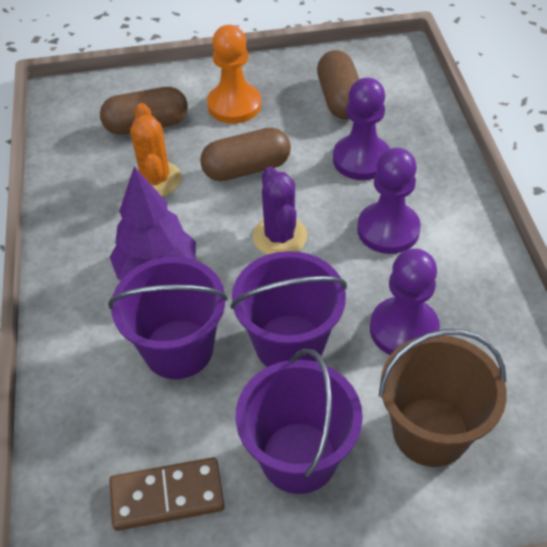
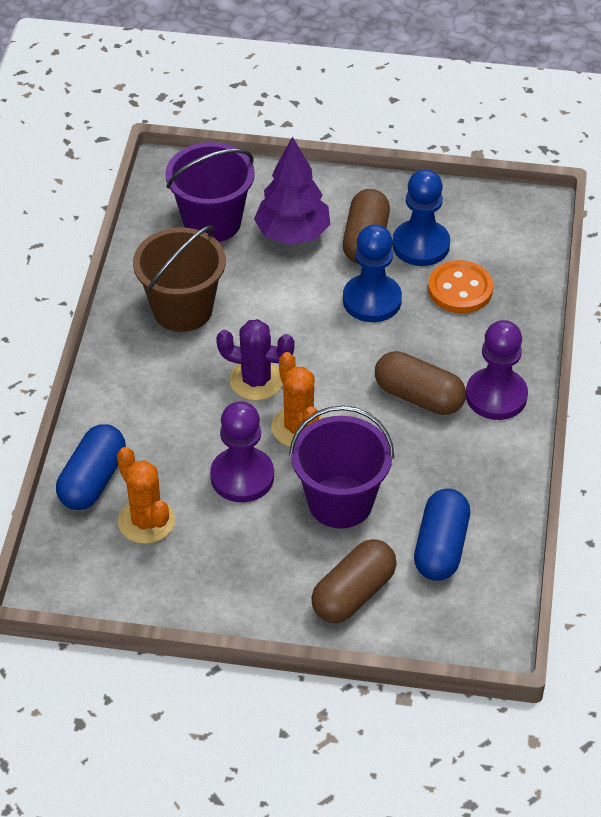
blue capsule: none = 0 -> [56,424,126,510] [414,488,470,581] = 2
blue pawn: none = 0 -> [343,224,402,322] [392,169,450,266] = 2
brown domino: [109,457,225,531] = 1 -> none = 0
orange button: none = 0 -> [428,260,493,313] = 1
orange cactus: [130,103,181,197] = 1 -> [117,447,175,544] [272,352,324,447] = 2
orange pawn: [207,25,261,124] = 1 -> none = 0
purple bucket: [108,257,228,379] [230,251,347,367] [236,349,363,494] = 3 -> [165,142,255,242] [289,406,394,529] = 2
purple pawn: [333,77,390,180] [357,147,421,254] [370,249,440,355] = 3 -> [210,401,274,502] [466,320,528,420] = 2

